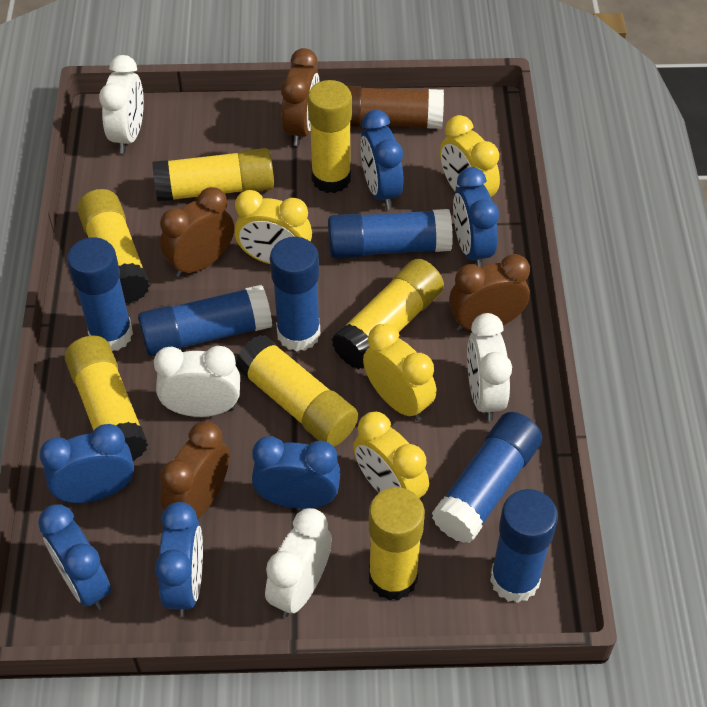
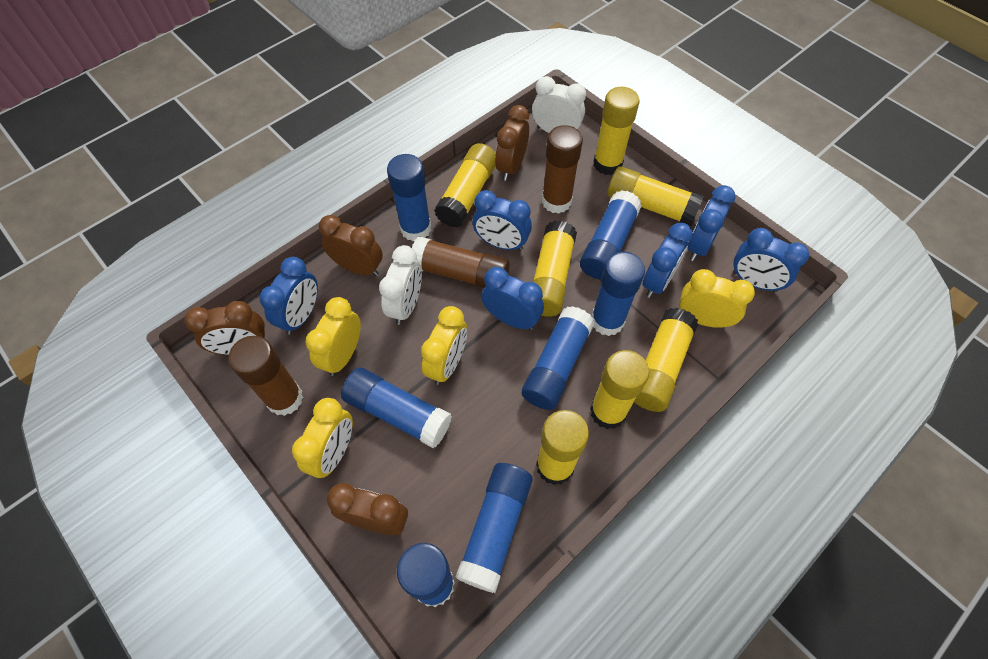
blue glue stick: [67,237,133,351] [138,285,272,357] [270,237,320,352] [328,209,453,259] [432,412,543,543] [490,489,558,603] = 6 -> [341,368,452,448] [387,154,431,241] [397,543,455,607] [456,463,533,593] [522,306,595,410] [580,190,642,279] [592,252,645,336] = 7
brown glue stick: [347,86,444,129] = 1 -> [228,336,303,416] [412,236,510,288] [542,125,583,214] = 3
white clock: [99,55,144,153] [154,346,240,417] [265,508,332,617] [467,313,512,421] = 4 -> [379,245,422,325] [532,76,586,133] = 2

